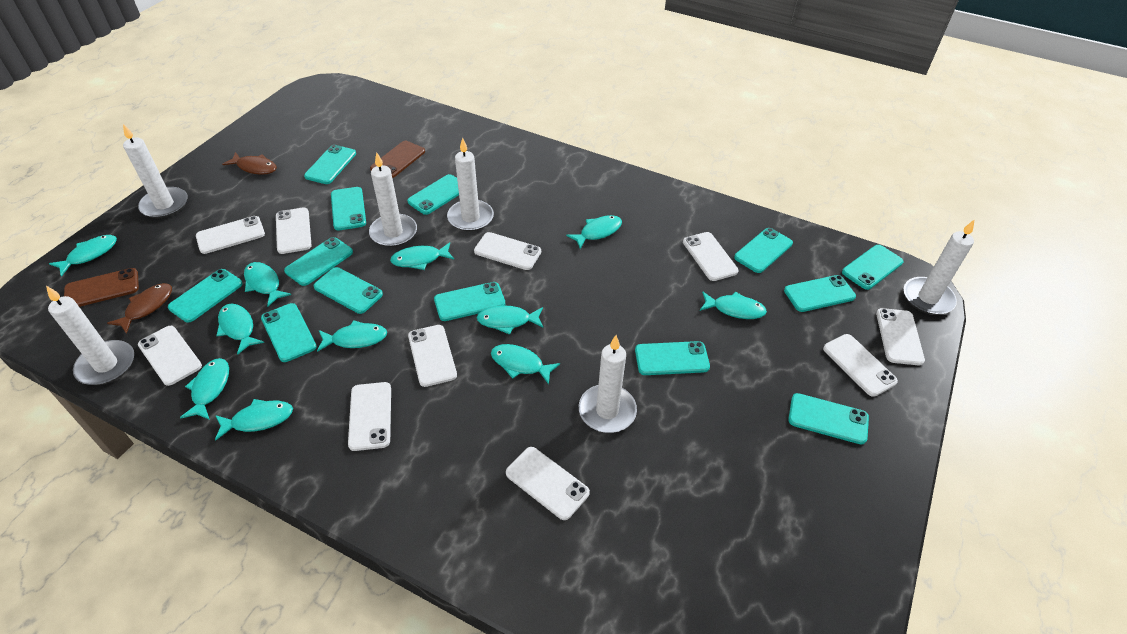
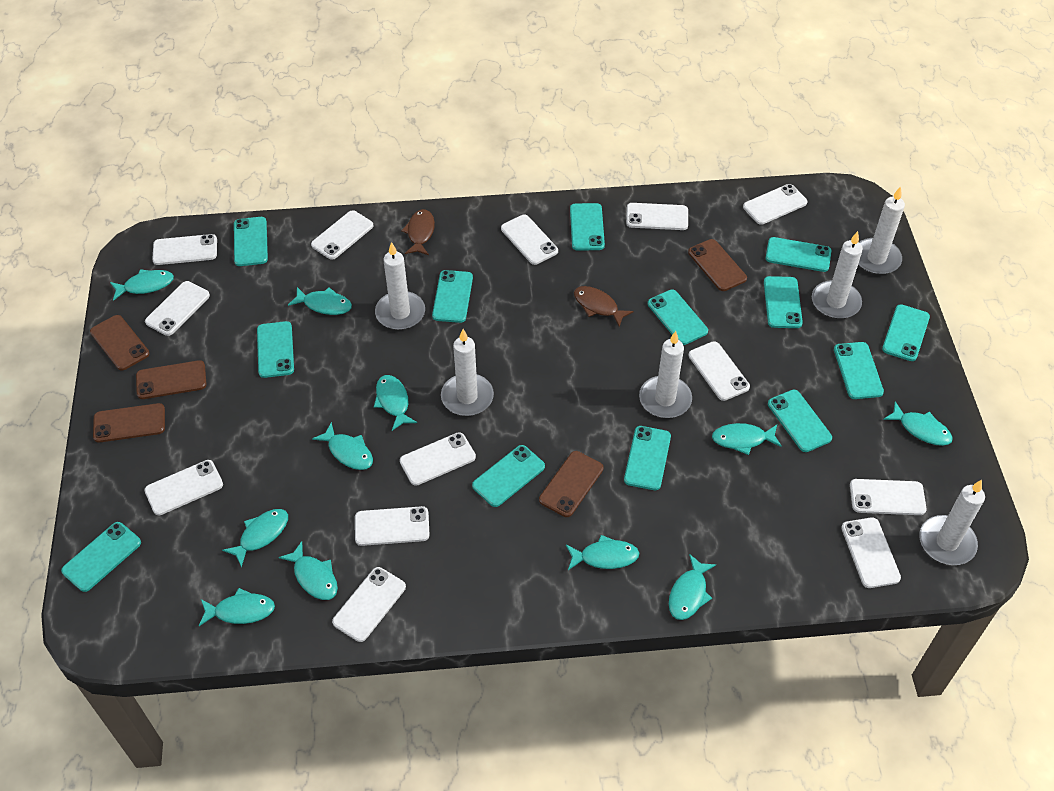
brown phone: [64,268,139,307] [370,141,425,178] = 2 -> [90,315,150,371] [93,403,165,442] [136,360,207,399] [539,451,604,517] [688,239,747,291] = 5
white phone: [138,326,202,386] [196,216,265,254] [276,208,312,254] [348,382,391,451] [408,325,457,387] [474,232,541,270] [506,447,590,520] [683,232,739,281] [823,334,898,397] [876,308,925,365] = 10 -> [144,460,223,515] [145,281,210,336] [152,234,217,265] [311,211,373,260] [332,567,406,642] [355,506,429,546] [400,432,476,486] [501,215,558,265] [626,203,688,230] [689,341,750,401] [743,184,807,225] [841,518,901,588] [850,479,927,515] = 13

